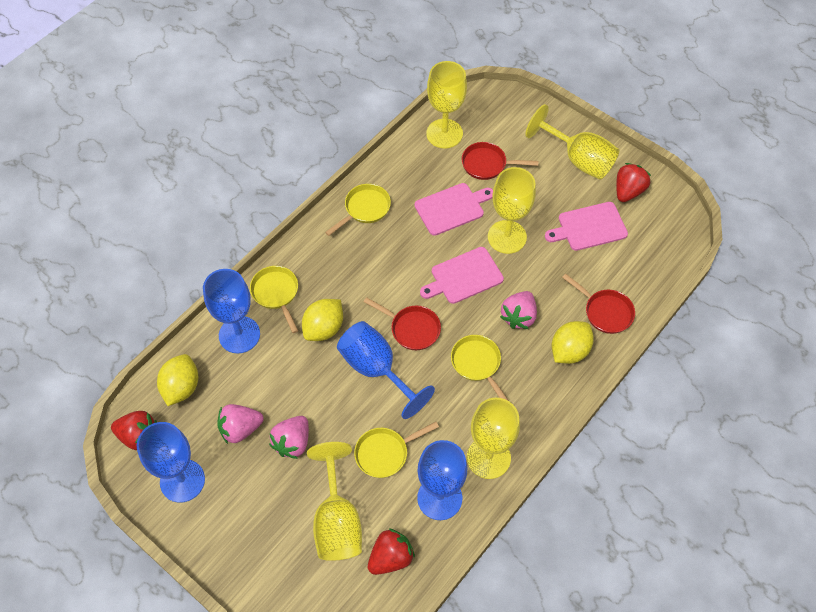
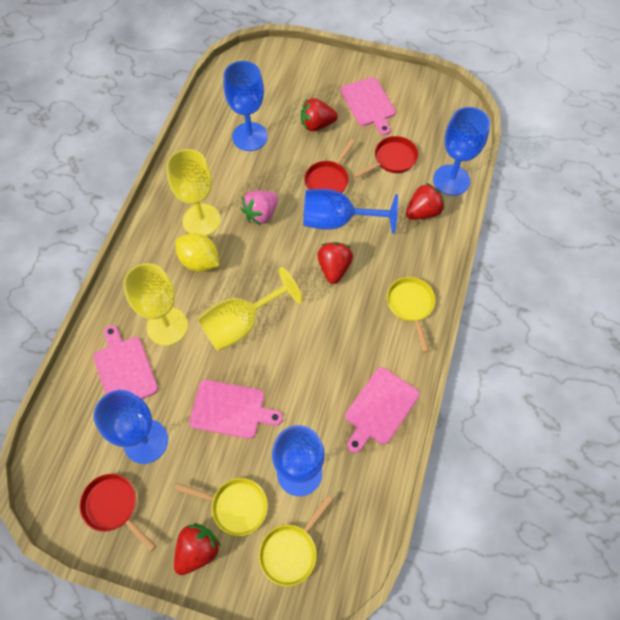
blue goblet: [137,422,205,503] [203,269,260,354] [337,321,435,419] [417,440,467,520] = 4 -> [94,390,168,464] [223,61,268,151] [272,425,325,496] [303,189,398,234] [433,107,490,196] = 5
pink cutting board: [415,183,493,236] [420,247,504,304] [545,202,628,251] = 3 -> [93,325,158,399] [189,380,283,439] [341,77,396,135] [345,367,419,453] = 4
pink strawberry: [217,404,264,444] [269,416,309,459] [500,291,537,329] = 3 -> [241,191,278,225] = 1
red strawberry: [111,411,157,450] [368,528,415,575] [616,163,651,202] = 3 -> [174,523,221,575] [301,98,338,131] [317,242,353,284] [406,183,445,220] = 4
yellow goblet: [307,442,362,561] [426,61,467,148] [467,398,520,479] [488,167,536,254] [525,104,619,180] = 5 -> [123,263,188,346] [166,149,221,236] [198,267,303,351] = 3
yellow lemon: [157,354,198,406] [302,299,343,341] [552,321,594,364] = 3 -> [176,233,219,272] = 1
yellow pan: [250,266,298,333] [325,184,391,236] [354,422,439,478] [451,335,509,401] = 4 -> [174,478,268,536] [259,496,333,587] [387,277,435,352] = 3

